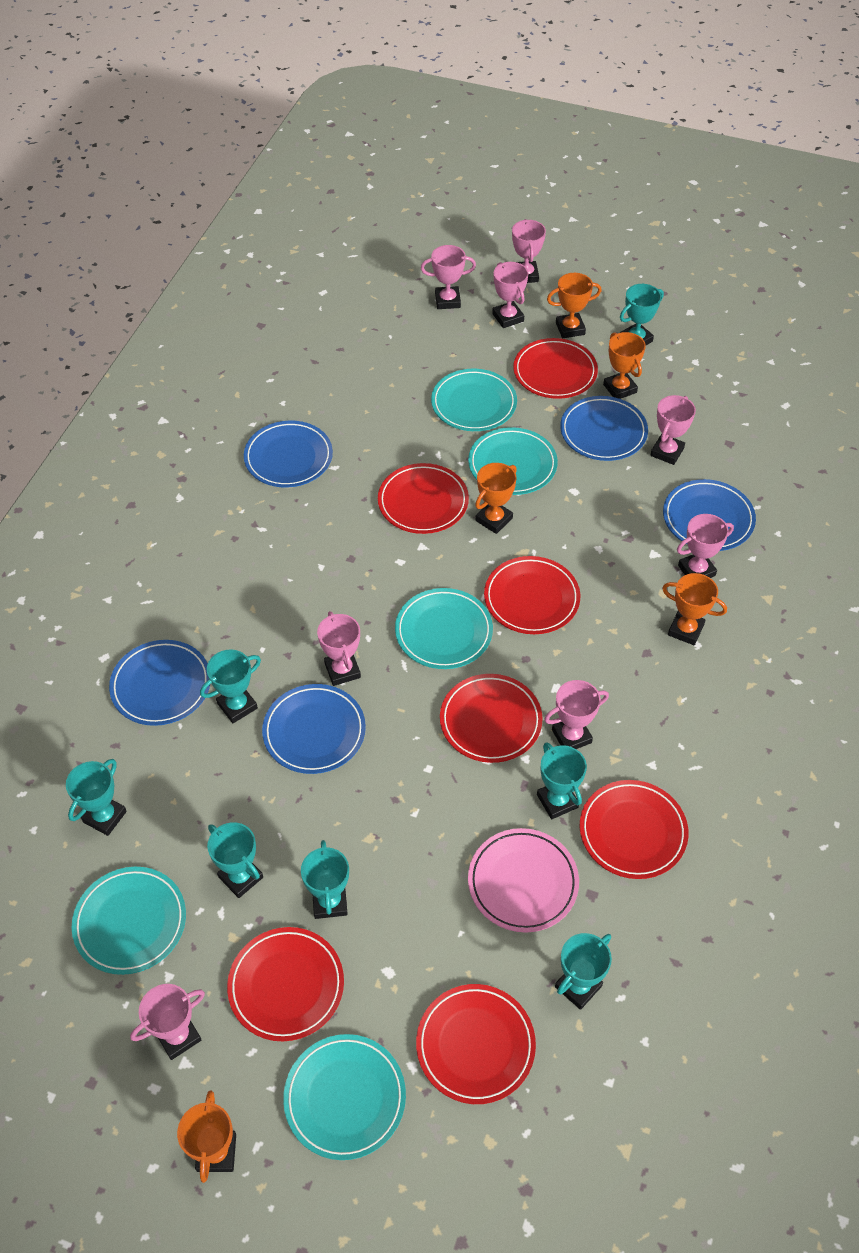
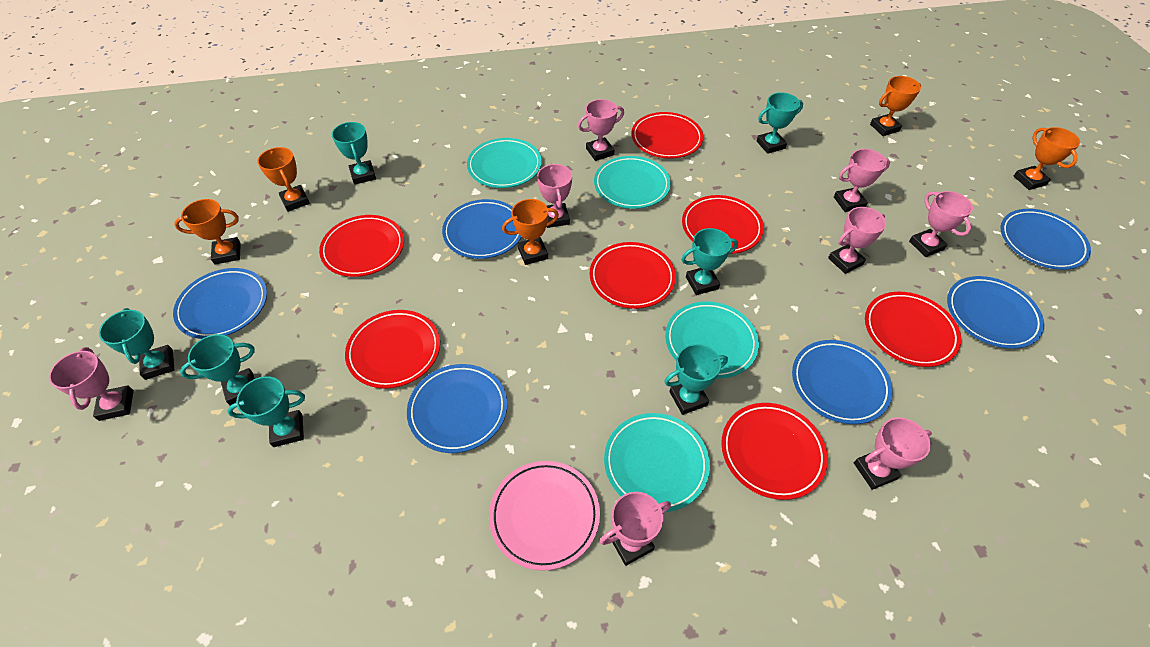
blue plate: [109,640,210,726] [244,421,333,487] [262,684,366,774] [560,396,648,461] [663,479,756,551] = 5 -> [173,268,267,339] [407,364,507,453] [442,199,521,259] [792,340,893,424] [947,276,1044,349] [1000,209,1091,270] = 6
turquoise plate: [72,867,186,975] [283,1034,406,1160] [395,588,493,669] [431,369,517,431] [468,427,558,495] = 5 -> [467,138,542,188] [594,156,671,209] [604,413,710,512] [665,301,759,379] = 4

